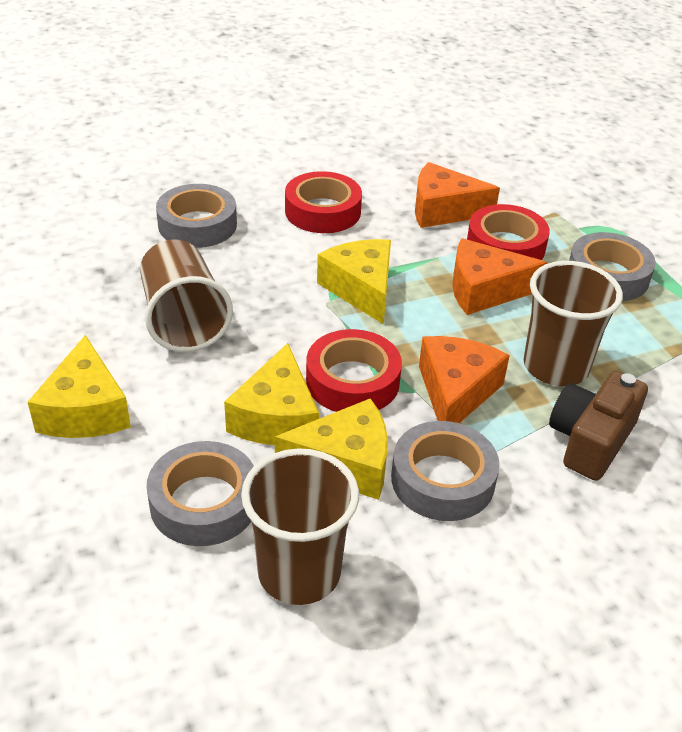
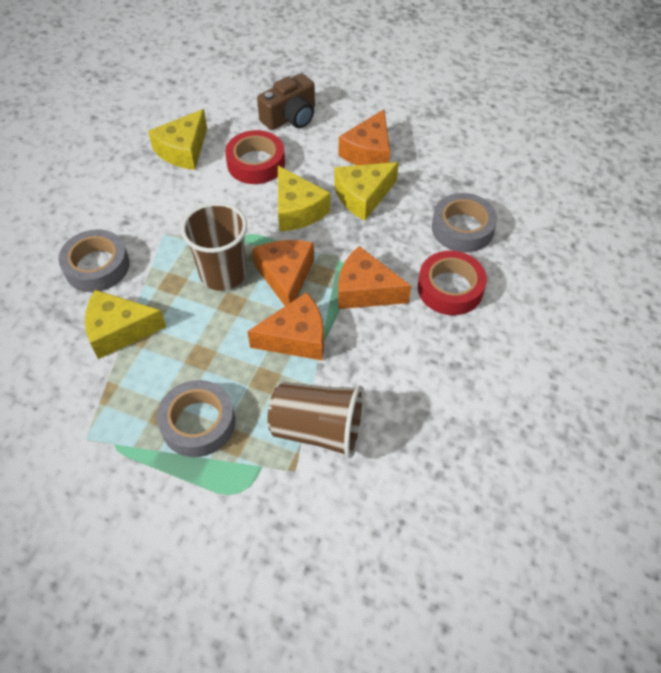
brown cup: [140,239,233,352] [241,448,359,605] [524,261,623,386] = 3 -> [181,202,247,291] [267,382,365,458] = 2
grey tape: [147,441,254,546] [156,184,237,248] [391,421,500,521] [569,232,656,301] = 4 -> [59,229,129,292] [157,380,235,457] [432,193,497,253] = 3
orange cheese: [415,162,500,228] [419,336,510,423] [452,238,548,315] = 3 -> [247,292,324,360] [253,240,314,306] [338,246,411,309] [339,109,390,165] = 4
red tape: [285,171,362,233] [306,329,402,412] [467,204,550,260] = 3 -> [225,130,285,184] [418,251,487,315] = 2

